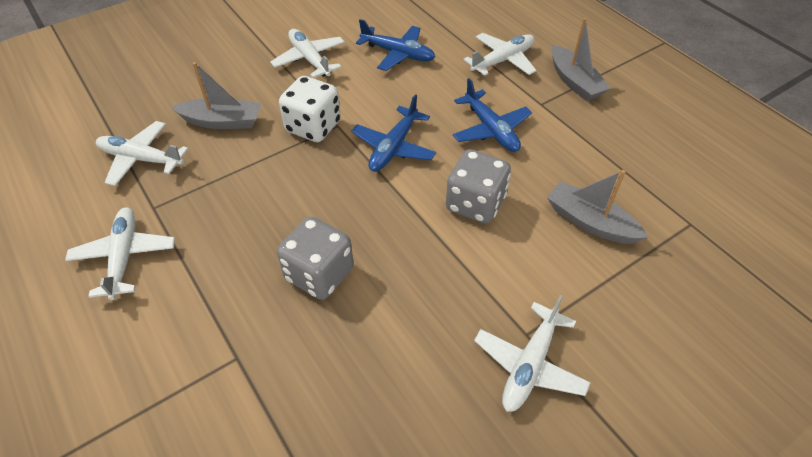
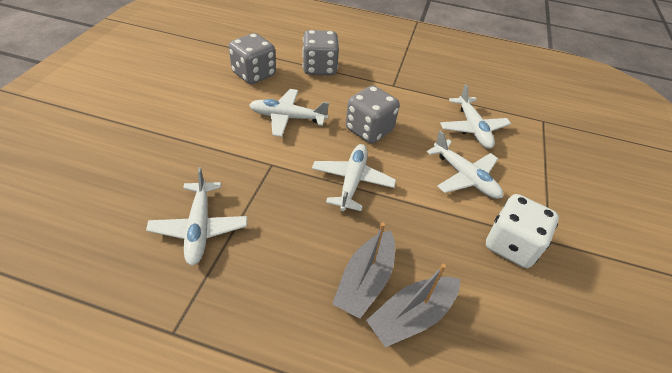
blue plane: [351,94,436,172] [356,19,435,71] [453,78,532,152] = 3 -> none = 0
grey boat: [172,62,261,129] [547,170,648,244] [551,18,611,101] = 3 -> [332,222,395,319] [366,264,460,347] = 2
grey dice: [277,217,354,300] [446,149,511,224] = 2 -> [229,33,276,84] [302,30,339,75] [346,85,400,144] = 3

